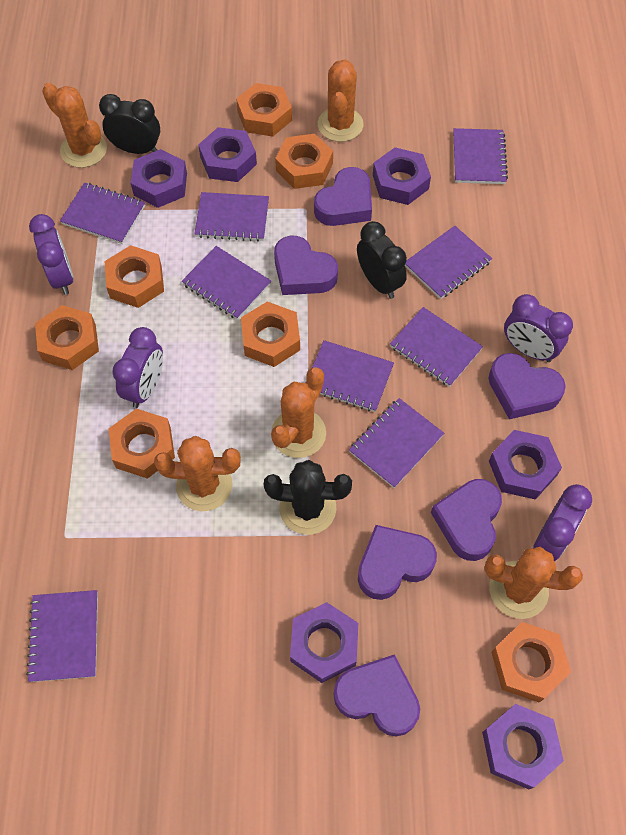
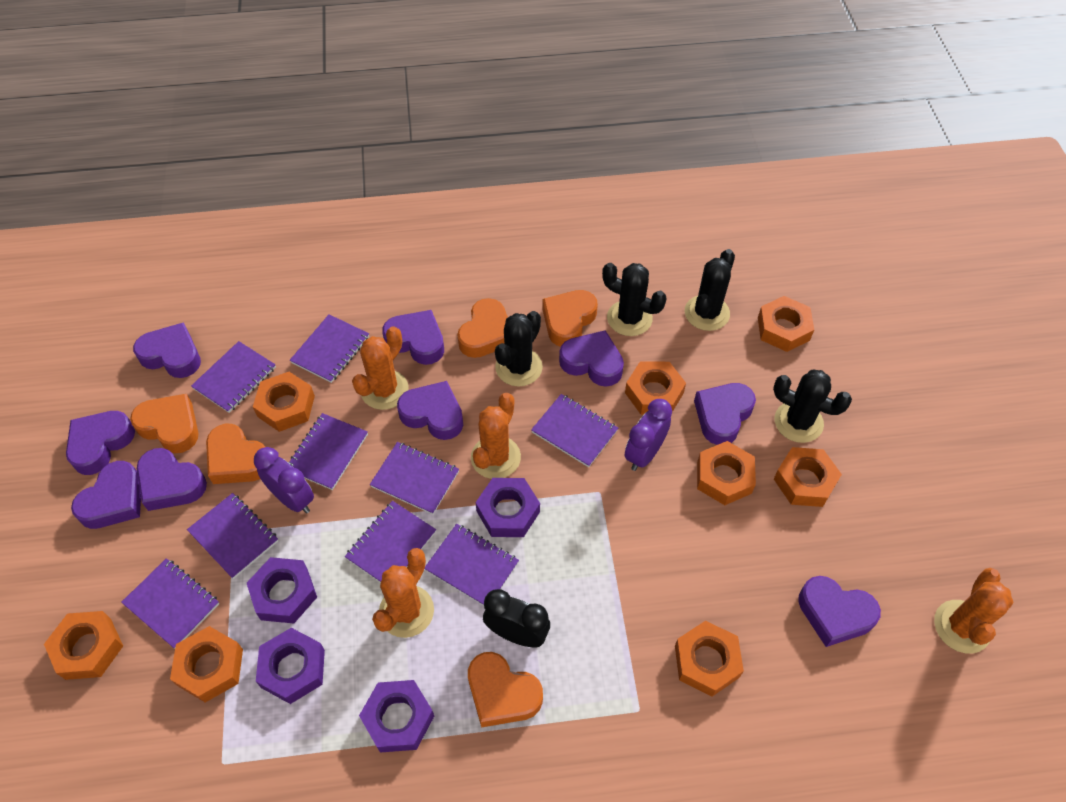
black cactus: [264,460,352,535] = 1 -> [495,311,543,386] [602,263,667,336] [685,249,735,331] [773,370,852,443] = 4
black clock: [99,94,160,154] [357,221,407,299] = 2 -> [483,589,550,647] = 1
orange cactus: [42,83,107,168] [154,436,241,511] [271,367,326,458] [318,59,363,142] [484,547,583,619] = 5 -> [352,326,408,410] [372,548,434,638] [471,393,521,479] [934,568,1014,654] = 4
orange heart: none = 0 -> [130,394,199,453] [206,424,265,484] [457,298,508,358] [468,652,543,728] [542,290,598,347] = 5
orange nut: [35,305,99,370] [104,245,164,308] [109,409,175,479] [236,83,292,137] [241,301,300,367] [275,134,333,189] [491,622,571,702] = 7 -> [44,611,123,680] [170,626,243,702] [253,372,315,432] [625,361,686,415] [675,621,744,697] [697,441,756,505] [758,296,814,352] [774,447,842,507] = 8
purple clock: [29,214,74,295] [112,327,163,408] [504,294,573,362] [533,484,592,561] = 4 -> [254,447,314,514] [625,399,672,471] = 2
purple heart: [274,236,338,295] [314,167,372,226] [334,654,420,737] [358,525,437,600] [431,479,502,561] [489,353,566,419] = 6 -> [66,411,135,475] [71,461,141,529] [133,322,201,378] [137,448,207,511] [382,310,444,365] [397,381,463,440] [559,330,624,387] [694,383,756,445] [798,576,881,647] = 9
purple nut: [131,149,187,208] [198,127,257,182] [290,602,358,683] [373,147,431,205] [482,704,564,789] [489,430,562,500] = 6 -> [247,557,317,623] [256,628,325,704] [359,680,434,753] [475,478,540,537] = 4

